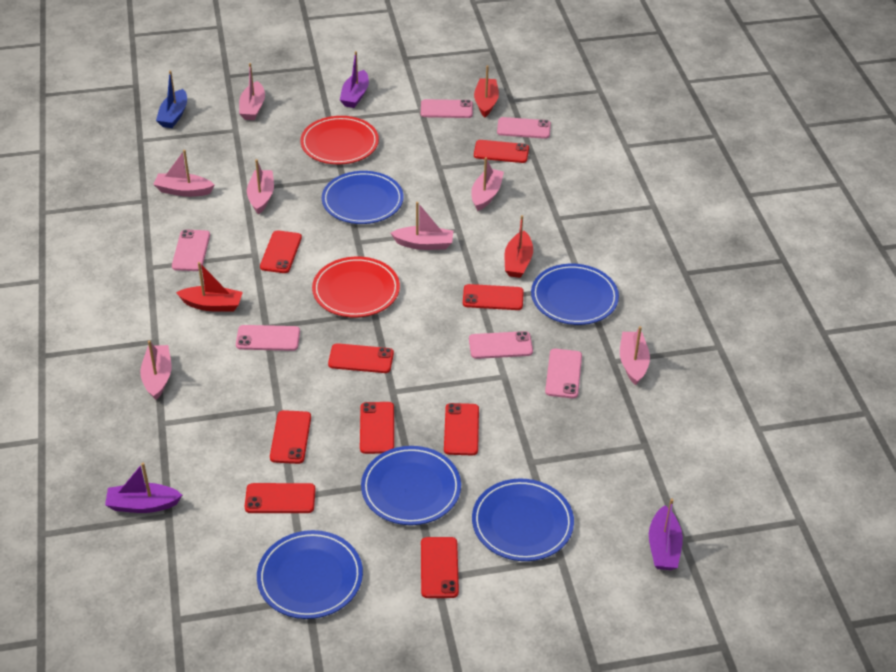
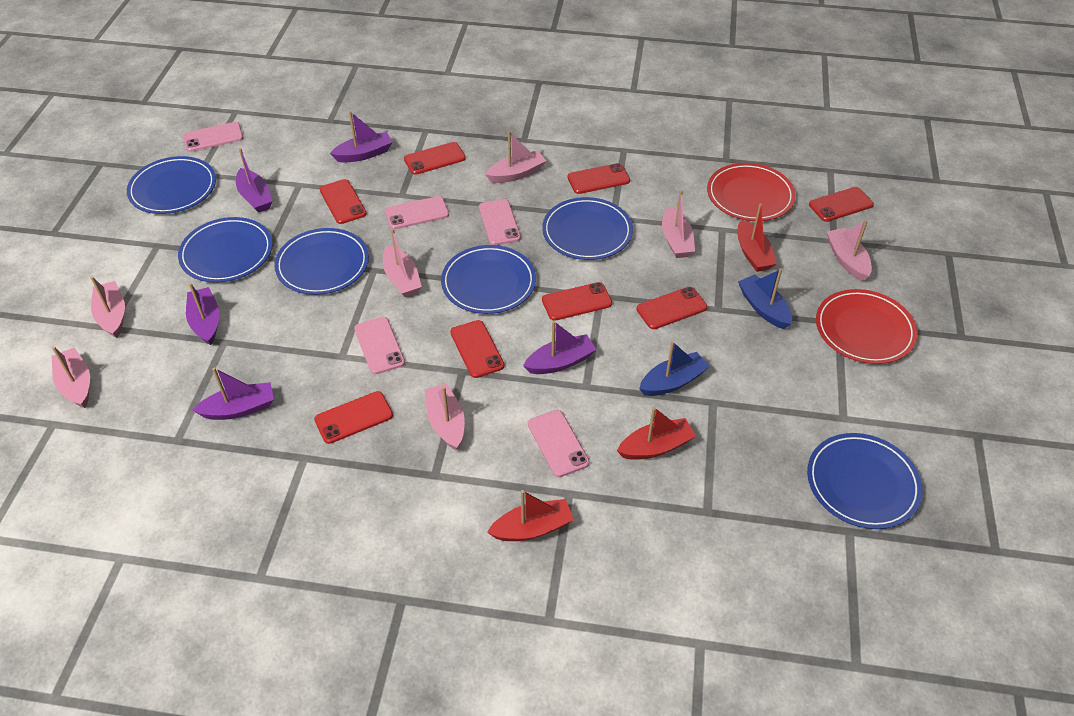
blue boat: [156,71,187,128] = 1 -> [639,341,710,396] [738,268,792,329] = 2
blue plate: [257,530,363,619] [322,171,403,224] [361,446,461,525] [472,479,574,561] [531,264,619,325] = 5 -> [127,156,216,214] [178,217,273,283] [274,228,369,295] [441,245,536,314] [542,197,633,260] [807,433,923,529] = 6
pink phone: [172,229,210,271] [236,325,300,351] [421,99,473,118] [469,331,533,359] [497,117,551,139] [545,349,582,399] = 6 -> [183,122,243,152] [354,317,405,374] [385,196,449,229] [479,199,521,245] [528,410,589,477] = 5
purple boat: [105,463,182,513] [340,51,369,108] [649,498,683,570] = 3 -> [186,283,220,345] [193,367,274,420] [236,148,273,213] [330,111,393,163] [523,321,597,374] = 5
red phone: [245,483,316,513] [260,230,302,273] [270,410,311,464] [328,343,394,373] [360,402,394,454] [421,537,459,598] [444,403,479,455] [463,284,524,310] [474,140,529,163] = 9 -> [314,391,393,444] [320,179,367,224] [404,142,466,175] [450,320,504,378] [542,282,612,321] [567,163,630,194] [637,287,707,329] [809,187,874,222] = 8

